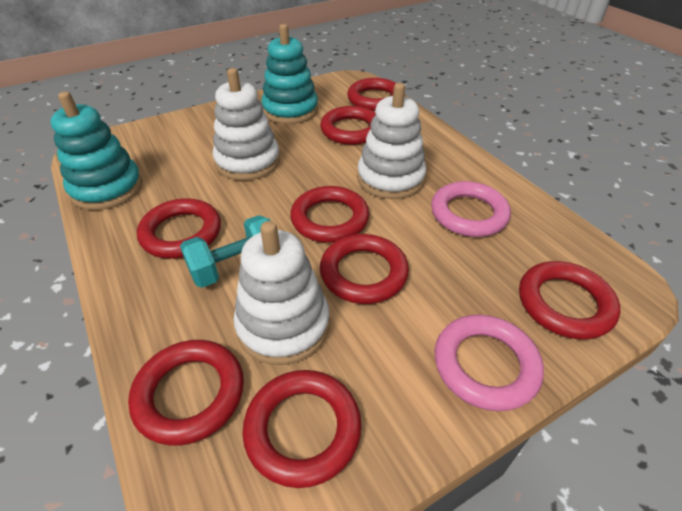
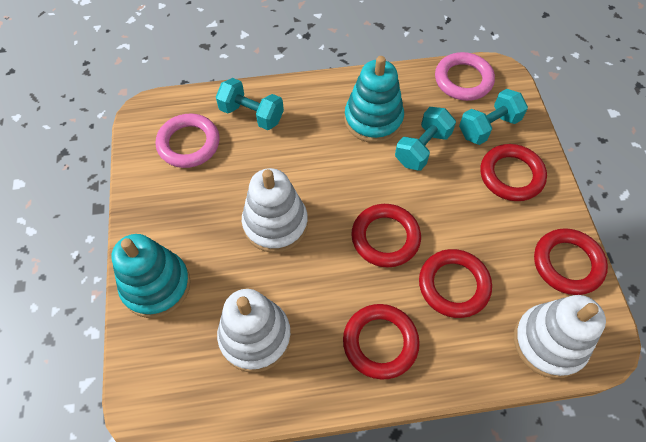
red ring: [128,340,244,446] [137,198,221,259] [242,370,362,488] [290,186,369,243] [320,106,376,145] [320,234,409,304] [347,78,396,111] [519,261,620,339] = 8 -> [343,304,420,379] [351,204,421,268] [419,249,492,318] [480,144,547,201] [534,228,608,295] = 5
turquoise dumbbell: [180,215,271,288] = 1 -> [216,78,284,130] [395,107,456,170] [459,89,528,145] = 3

